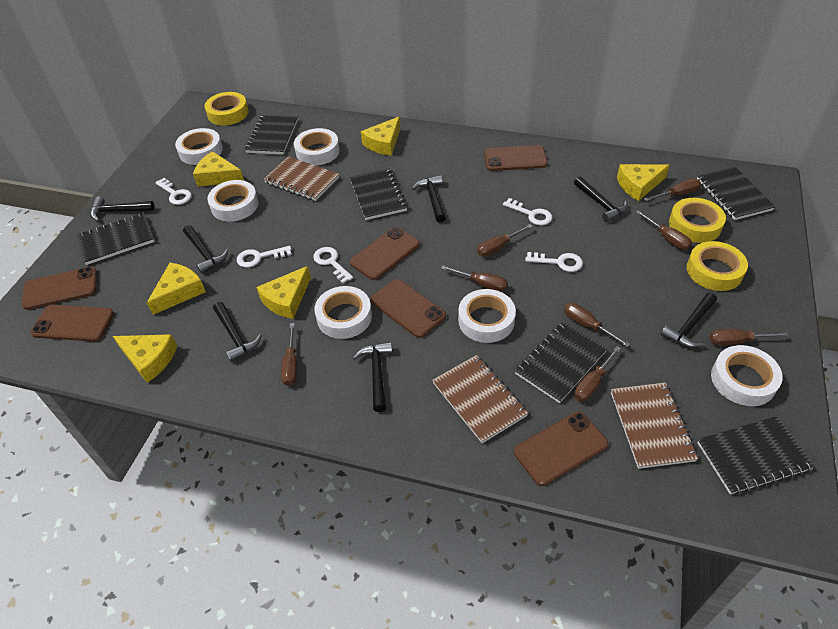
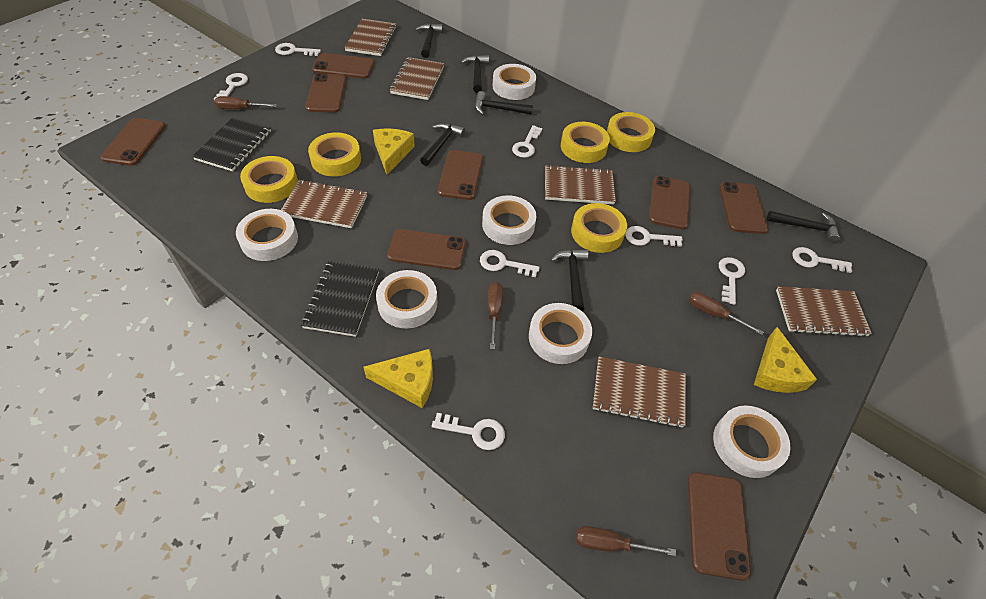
black hammer: [90,196,154,221] [183,225,228,274] [213,302,262,362] [353,342,393,412] [412,175,446,223] [574,176,628,222] [661,293,717,348] = 7 -> [415,23,443,58] [420,123,465,166] [461,55,489,93] [475,91,533,115] [551,249,589,311] [767,211,840,243] = 6
black notebook: [77,213,155,265] [245,115,298,155] [350,168,408,220] [515,322,607,403] [697,166,775,220] [697,416,816,494] = 6 -> [192,117,271,171] [301,261,379,337] = 2
brown notebook: [264,156,339,201] [432,355,528,443] [611,382,698,469] = 3 -> [281,179,367,228] [344,19,397,56] [390,57,444,100] [545,165,616,204] [593,356,686,428] [776,286,872,337] = 6
brown phone: [22,267,97,310] [31,305,114,342] [350,227,420,280] [371,279,446,338] [484,145,548,171] [514,412,608,486] = 6 -> [100,118,166,166] [305,73,346,113] [312,53,374,79] [387,229,466,270] [438,150,483,200] [649,176,690,229] [688,472,751,581] [719,182,768,234] = 8
brown screwdriver: [281,323,297,386] [441,266,508,292] [477,224,533,257] [564,303,630,347] [574,346,621,402] [635,210,692,250] [644,179,701,201] [710,329,789,346] = 8 -> [214,96,277,109] [488,282,503,349] [576,526,676,556] [689,292,764,335] = 4
white key: [155,178,192,205] [237,246,291,268] [313,247,353,283] [503,198,552,225] [525,252,583,272] = 5 -> [214,73,248,101] [275,43,321,56] [432,413,505,450] [480,250,540,277] [512,125,542,158] [625,226,683,247] [719,257,745,305] [792,247,852,273] = 8
yellow cheese: [113,334,177,383] [147,263,206,315] [193,151,244,187] [256,266,311,319] [361,117,400,156] [617,164,670,201] = 6 -> [363,349,433,408] [373,129,415,174] [754,327,817,393] = 3
yellow tape: [204,92,249,125] [669,198,726,243] [687,241,748,291] = 3 -> [240,156,298,203] [308,132,361,176] [561,122,610,163] [571,203,627,253] [607,112,655,152] = 5

